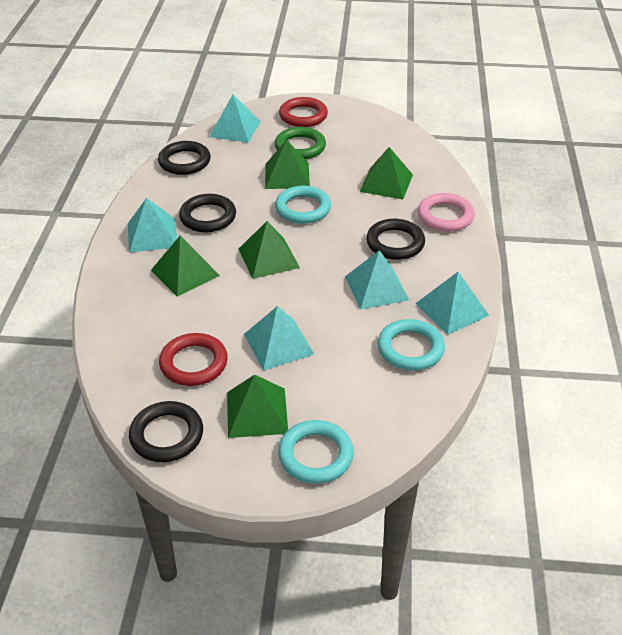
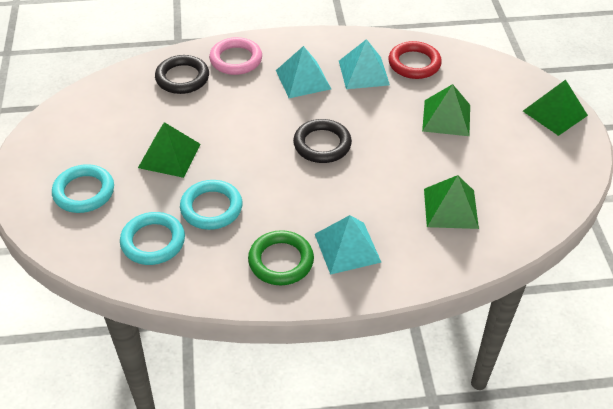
black ring: [129,401,203,462] [158,141,211,175] [179,194,236,232] [366,219,425,260] = 4 -> [155,55,209,94] [293,119,352,163] = 2
green pyramid: [151,236,220,297] [227,374,288,438] [239,221,300,279] [265,140,310,189] [359,147,413,199] = 5 -> [138,122,201,178] [422,84,470,136] [424,175,479,229] [523,80,588,136] = 4
red ring: [159,333,228,386] [279,97,328,127] = 2 -> [389,41,442,79] = 1
turquoise pyramid: [128,198,177,253] [209,94,261,143] [244,306,314,370] [345,250,409,310] [416,272,489,335] = 5 -> [276,46,331,98] [315,215,381,275] [339,39,390,89] = 3

